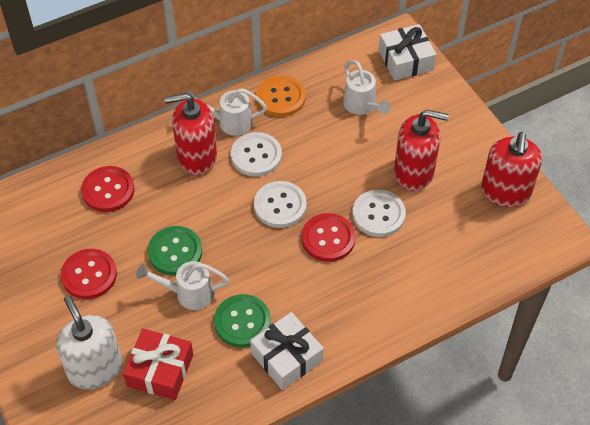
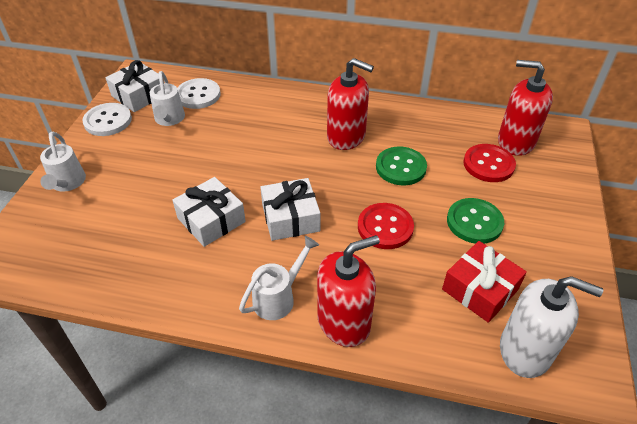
orange button: [256,75,305,117] = 1 -> none = 0
red button: [61,249,117,299] [81,166,135,212] [302,213,355,262] = 3 -> [358,203,414,249] [464,144,516,182] = 2
white button: [231,132,282,177] [254,181,307,228] [352,190,406,237] = 3 -> [82,103,132,136] [177,78,220,109] = 2
white gift: [250,312,324,390] [379,24,436,81] = 2 -> [105,60,164,112] [172,177,246,247] [260,178,320,241] = 3

